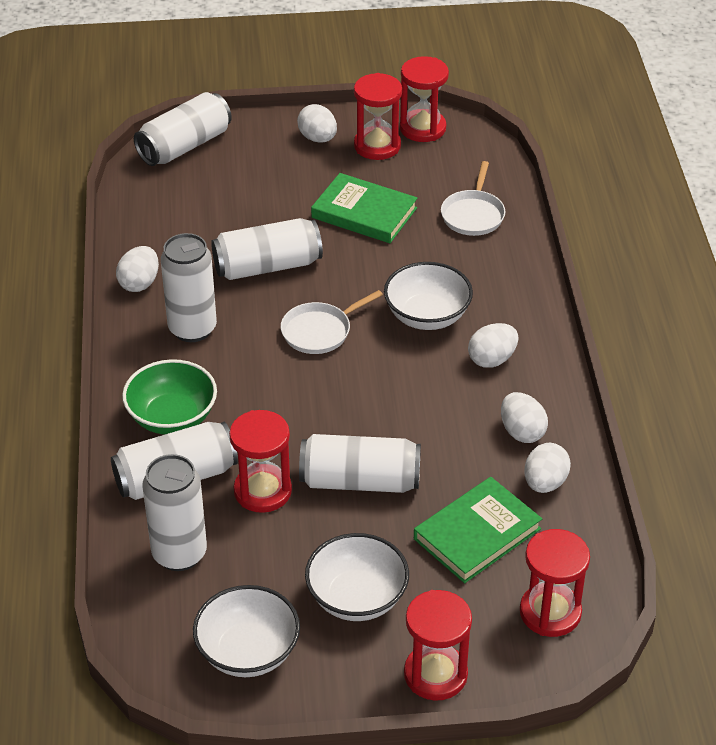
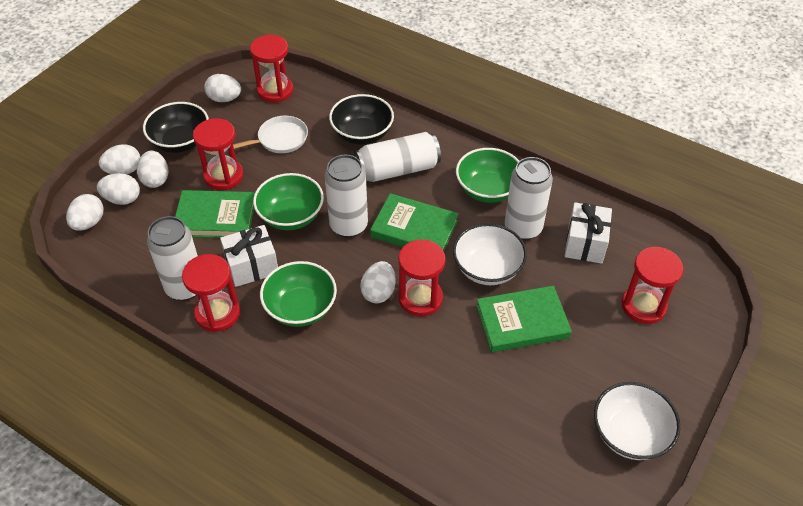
black bowl: none = 0 -> [143,102,209,153] [329,94,394,145] = 2
green book: [311,173,418,243] [414,477,542,583] = 2 -> [175,190,255,238] [370,193,459,251] [476,286,572,352] = 3
green bowl: [122,359,217,434] = 1 -> [253,173,324,230] [260,261,337,327] [456,148,519,203] = 3
white bowl: [193,585,300,677] [305,533,409,621] [384,262,473,330] = 3 -> [453,223,527,285] [594,382,680,460] = 2
white can: [111,422,238,500] [134,92,232,166] [142,454,207,571] [161,233,217,342] [211,218,323,280] [299,434,421,493] = 6 -> [147,216,198,301] [325,155,368,238] [354,132,441,182] [505,157,553,240] = 4
white egg: [116,246,159,292] [297,104,337,143] [468,323,518,368] [501,392,548,443] [524,443,571,493] = 5 -> [66,194,104,231] [97,173,140,205] [99,144,140,174] [137,151,169,188] [204,74,241,102] [360,261,396,304] = 6
white gift: none = 0 -> [220,225,278,287] [565,202,612,264] = 2
white pan: [281,290,383,354] [441,161,506,236] = 2 -> [233,116,308,153] = 1

